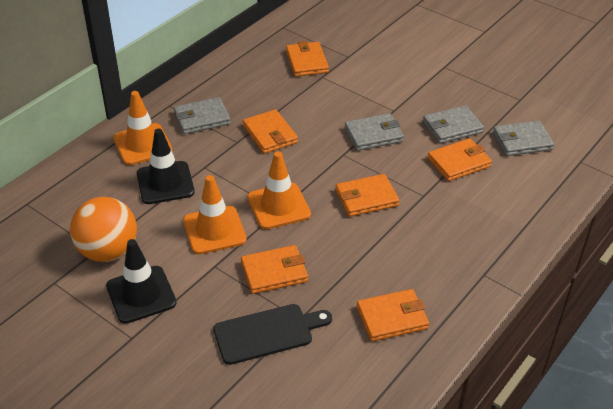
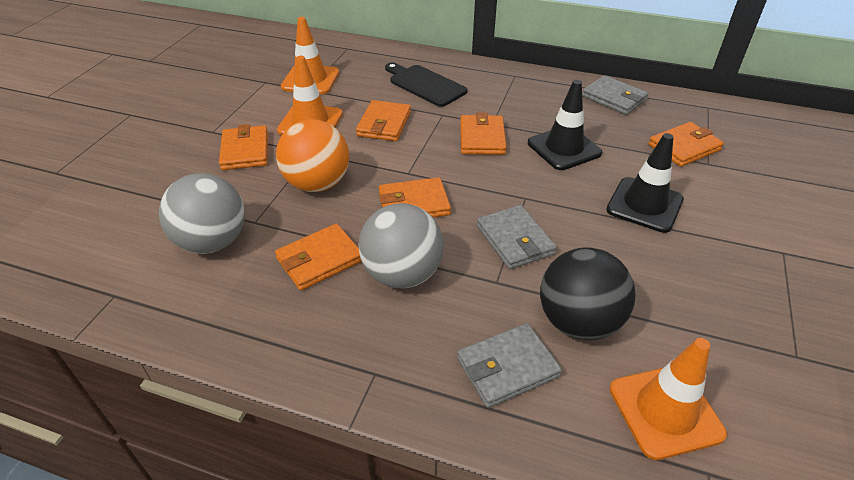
black ball: none = 0 -> [540,247,636,340] = 1
grey ball: none = 0 -> [159,173,245,254] [358,203,444,288] = 2
grey wallet: [174,97,231,134] [345,113,404,151] [423,105,484,144] [493,121,554,156] = 4 -> [457,323,562,408] [477,205,557,269] [582,75,649,115] = 3

